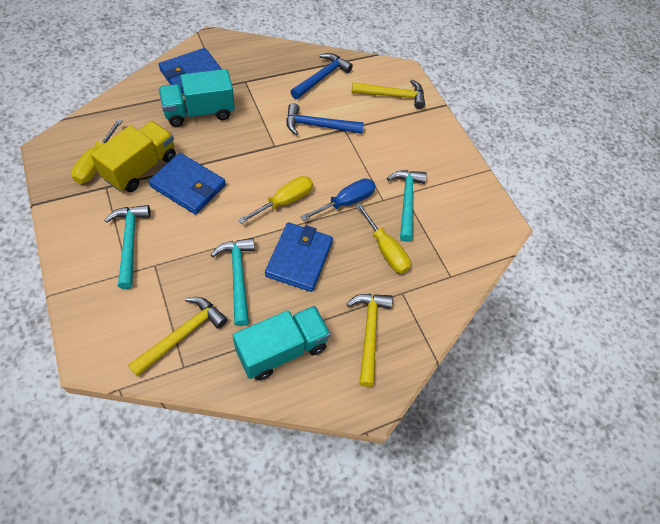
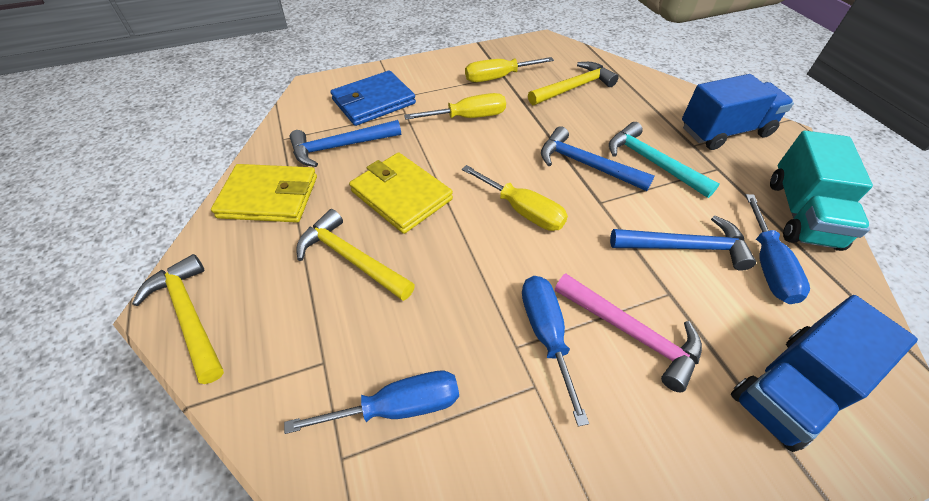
blue hammer: [286,103,364,135] [290,53,353,99] = 2 -> [289,120,401,167] [541,126,655,191] [610,215,756,271] = 3
blue screwdriver: [300,178,376,221] = 1 -> [284,371,459,434] [522,276,589,427] [745,194,810,304] = 3
blue truck: none = 0 -> [682,74,794,150] [731,295,918,452] = 2
blue wallet: [148,153,226,215] [158,48,222,93] [265,222,333,292] = 3 -> [330,70,416,126] = 1
pink hammer: none = 0 -> [555,273,702,393] = 1
turquoise hammer: [104,205,151,289] [211,238,255,326] [387,170,427,242] = 3 -> [609,122,719,198] = 1
turquoise truck: [159,69,235,127] [233,306,331,380] = 2 -> [770,131,873,251] = 1
yellow truck: [91,121,176,192] = 1 -> none = 0
yellow wallet: none = 0 -> [211,164,317,223] [349,152,453,234] = 2

